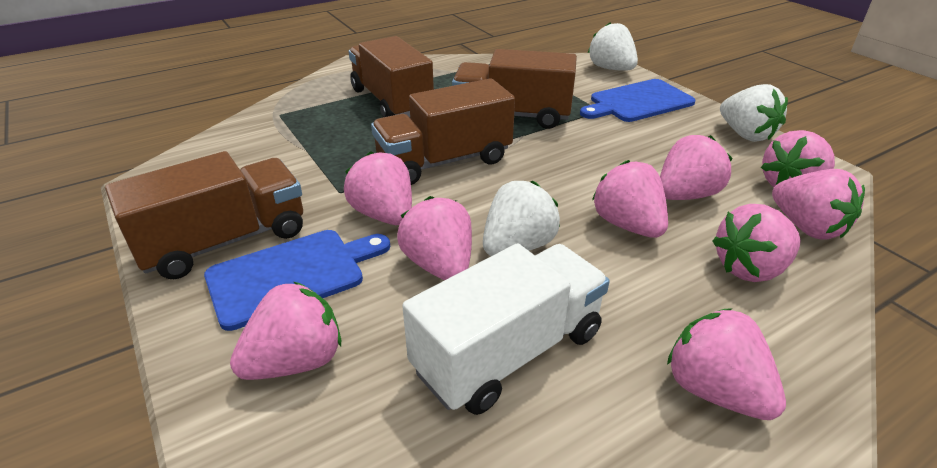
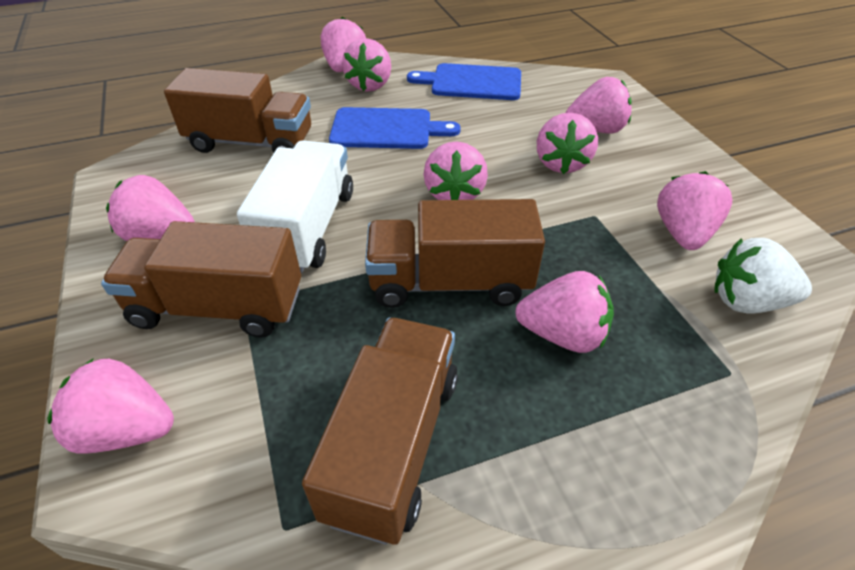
white strawberry: [483,181,560,256] [588,22,638,71] [720,84,788,142] = 3 -> [714,238,812,314] = 1

